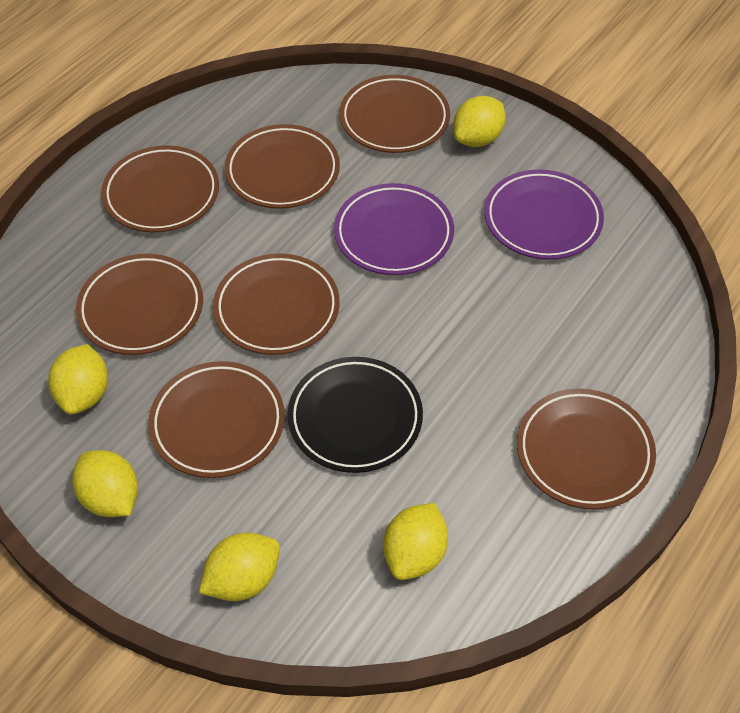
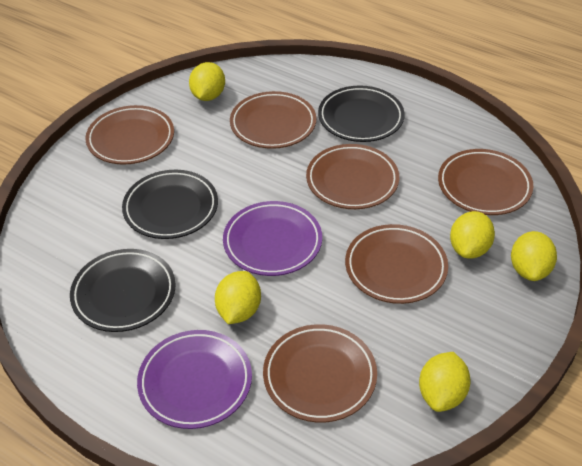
black plate: [288,357,423,473] = 1 -> [70,249,176,332] [122,170,218,239] [318,85,405,142] = 3
brown plate: [76,254,203,355] [101,145,219,232] [148,361,285,478] [213,254,340,355] [225,124,340,209] [340,75,450,153] [517,388,656,509] = 7 -> [85,105,174,165] [230,91,316,149] [263,324,377,423] [306,144,399,209] [345,224,448,304] [438,149,533,215] = 6

